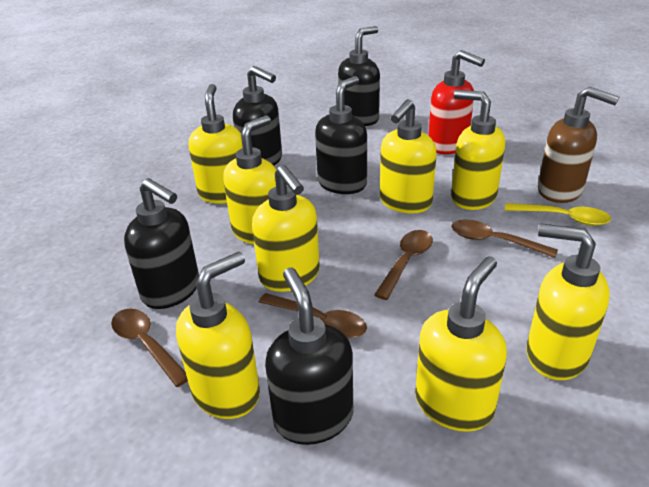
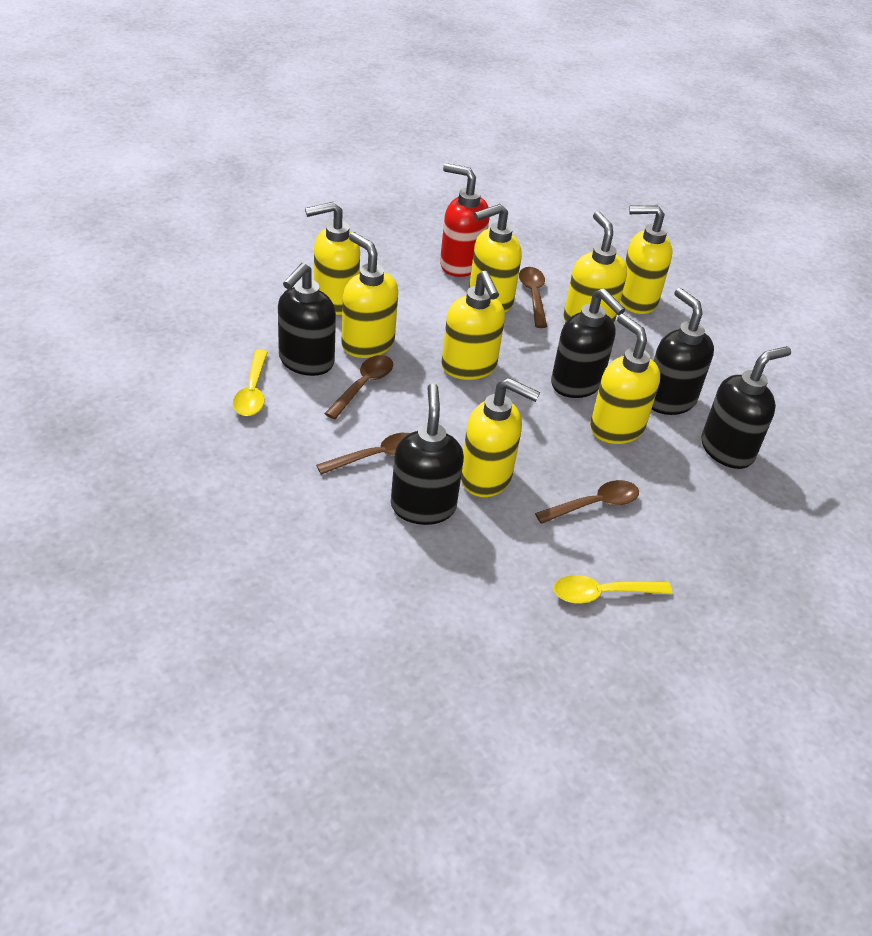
brown soap dispenser: [538,86,619,203] = 1 -> none = 0
yellow spoon: [505,203,611,226] = 1 -> [233,350,268,416] [554,575,672,604] = 2

